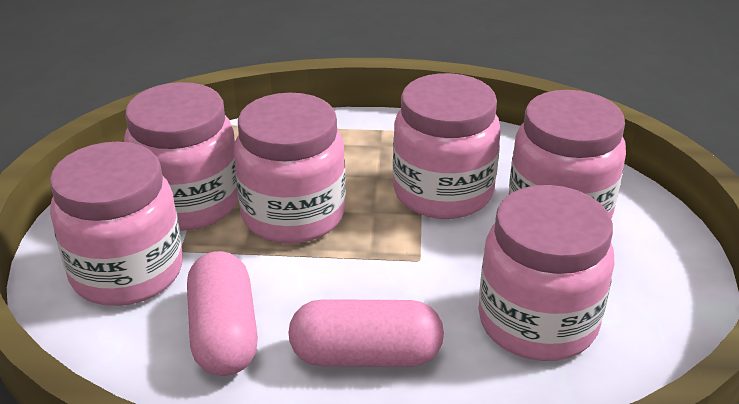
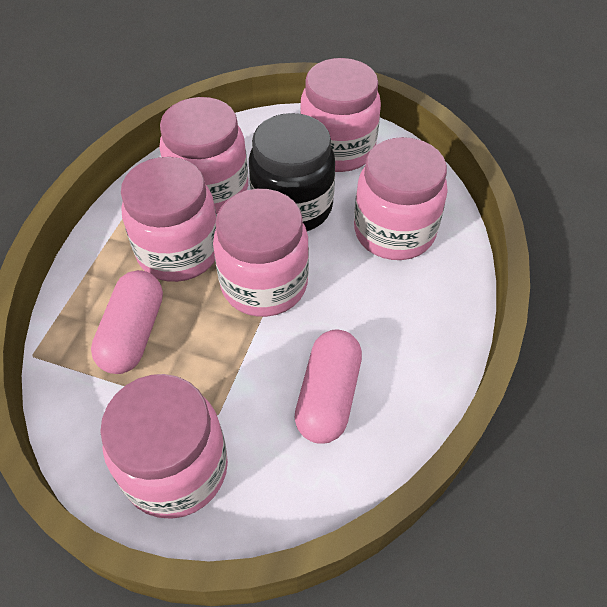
black jar: none = 0 -> [249,113,335,231] = 1

